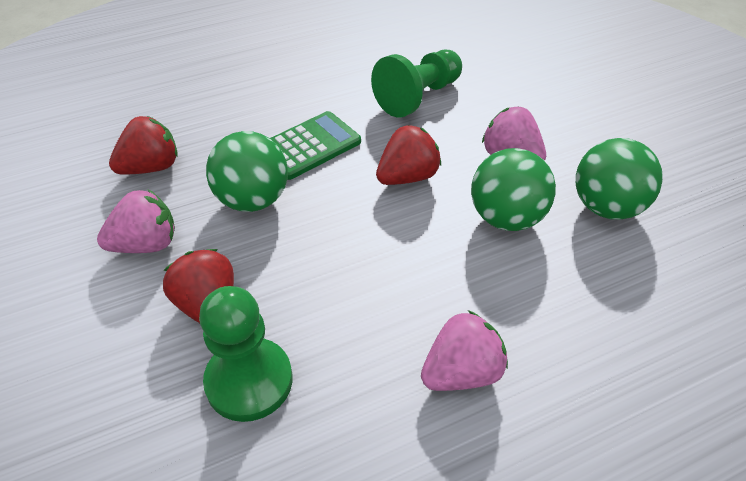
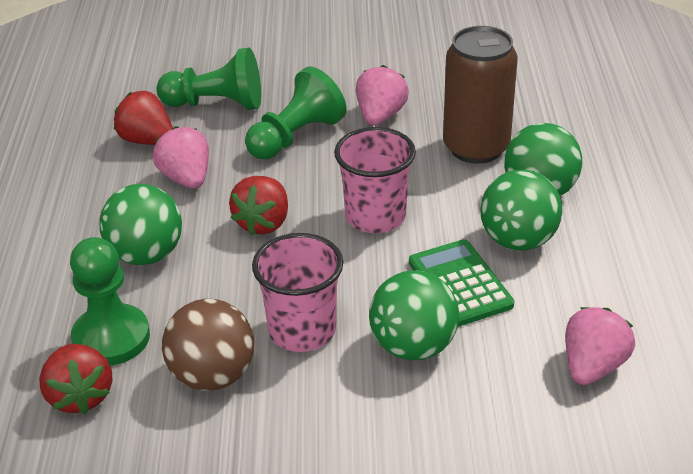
brown ball: none = 0 -> [162,299,254,391] = 1
brown can: none = 0 -> [443,26,518,164] = 1
green ball: [206,131,288,212] [471,148,556,231] [576,138,663,220] = 3 -> [99,184,182,265] [369,271,459,360] [480,170,562,251] [504,123,582,196] = 4
green pawn: [199,286,292,422] [371,50,462,118] = 2 -> [70,237,150,366] [157,48,261,110] [245,67,347,159] = 3
pink cup: none = 0 -> [252,233,343,352] [334,127,416,233] = 2

